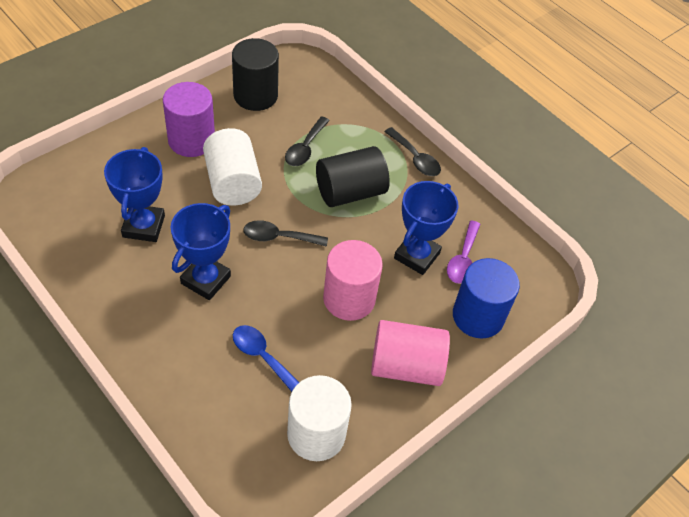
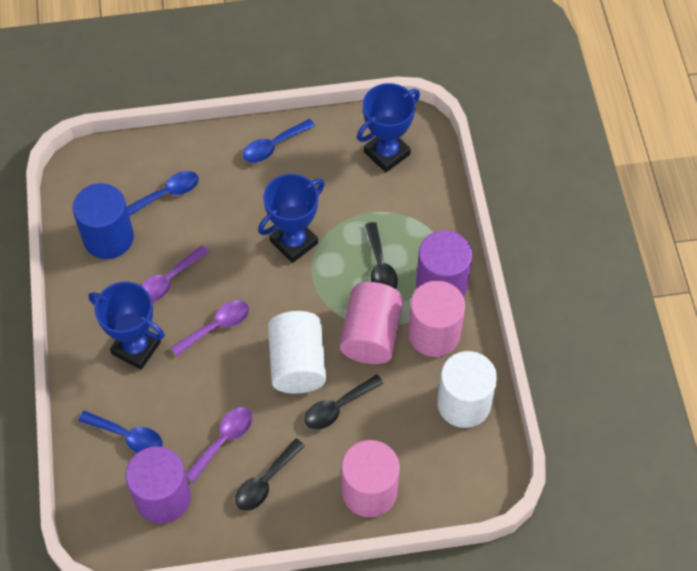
black cylinder: [232,38,279,111] [316,146,390,207] = 2 -> none = 0
blue spoon: [233,325,299,392] = 1 -> [78,411,163,453] [127,171,199,216] [243,119,315,163] = 3
pink cylinder: [323,240,383,321] [371,320,450,386] = 2 -> [340,282,403,364] [341,440,400,517] [408,281,465,357] = 3
purple cylinder: [163,82,215,157] = 1 -> [126,446,191,524] [416,230,472,297] = 2
purple spoon: [447,220,481,284] = 1 -> [141,245,209,302] [171,300,249,356] [186,407,252,483] = 3

